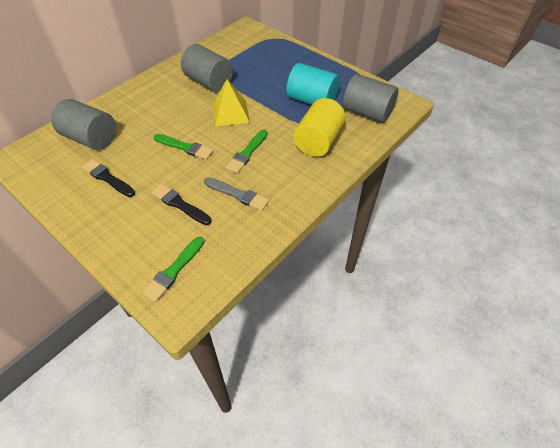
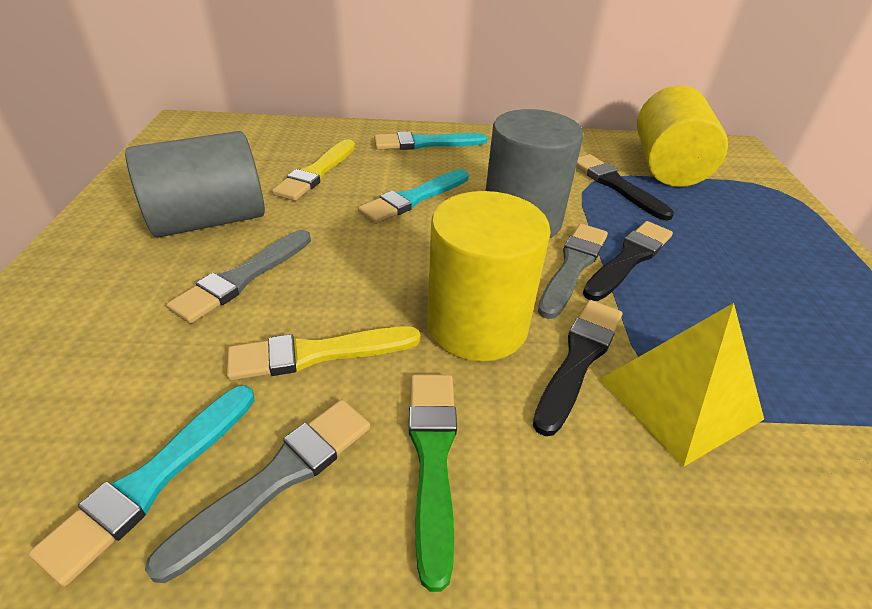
black brush: [81,159,135,197] [151,184,212,225] = 2 -> [533,300,622,436] [576,154,674,221] [583,221,673,301] = 3
green brush: [142,237,204,302] [154,134,213,160] [226,129,268,174] = 3 -> [409,374,457,592] = 1
grey brush: [204,177,269,211] = 1 -> [145,400,370,583] [166,230,311,323] [538,224,608,319] = 3
grey cylinder: [51,99,116,150] [181,44,233,92] [343,74,399,123] = 3 -> [125,131,265,238] [486,109,584,238] = 2
turquoise brush: none = 0 -> [29,385,255,586] [358,169,469,224] [374,131,487,150] = 3
turquoise cylinder: [287,63,340,105] = 1 -> none = 0
yellow brush: none = 0 -> [227,326,421,380] [272,139,355,201] = 2
yellow cylinder: [293,98,346,157] = 1 -> [427,191,551,362] [637,85,728,187] = 2

